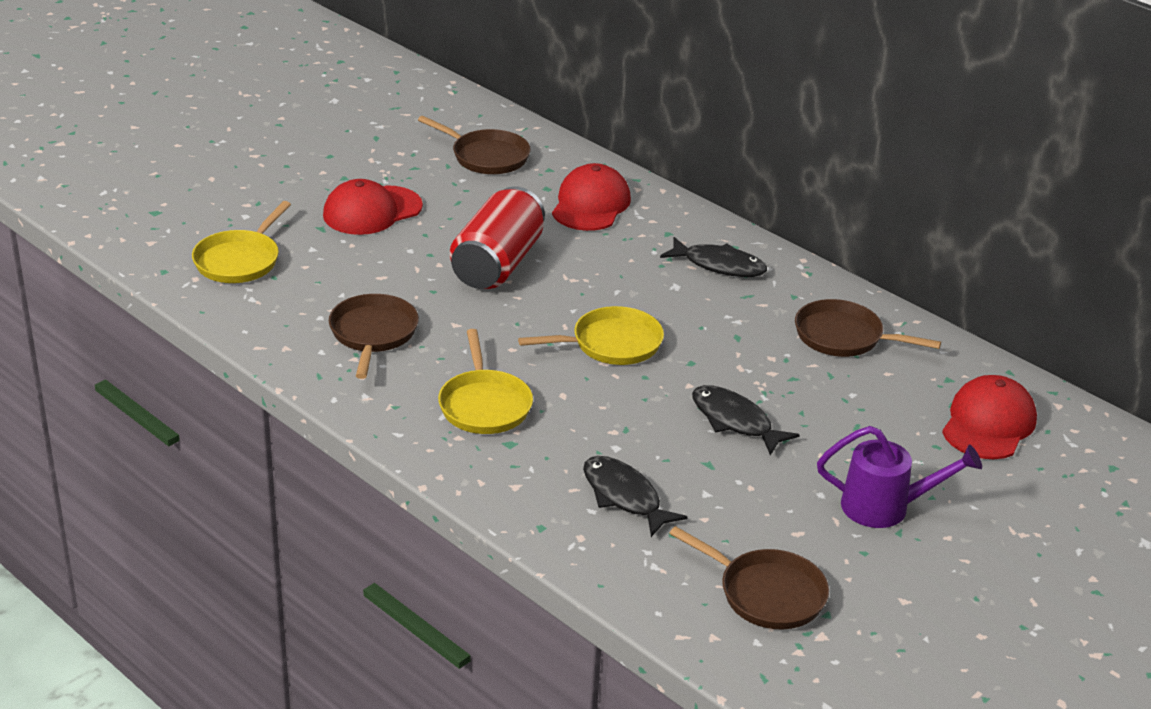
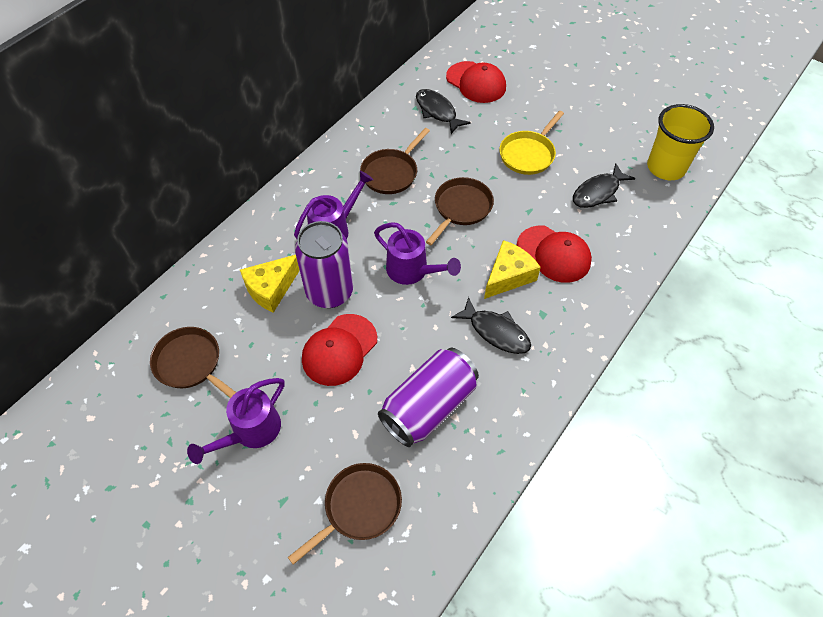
purple can: none = 0 -> [295,221,353,308] [378,348,479,447] = 2
purple watering can: [817,426,982,528] = 1 -> [187,378,285,464] [294,171,373,240] [374,222,461,285] = 3
red can: [450,186,545,289] = 1 -> none = 0
yellow cheese: none = 0 -> [240,255,300,313] [484,240,541,299] = 2
yellow cup: none = 0 -> [647,104,714,180] = 1
yellow pan: [192,201,291,283] [438,329,533,434] [518,306,664,365] = 3 -> [499,111,564,175] = 1

